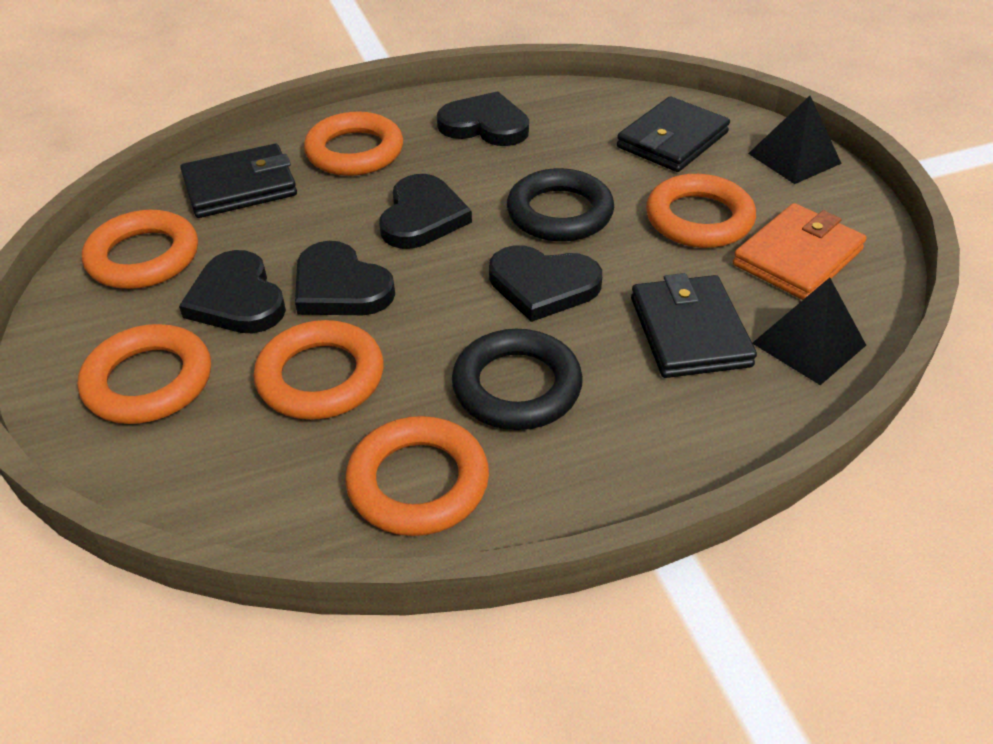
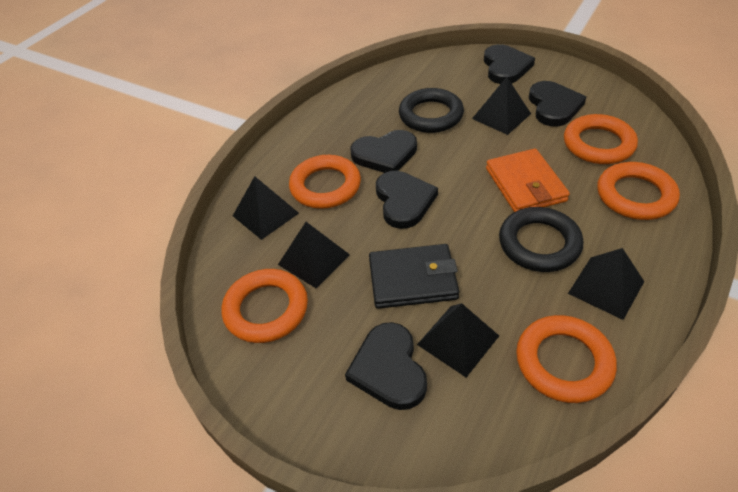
black pyramid: [748,96,842,184] [752,278,866,385] = 2 -> [233,176,299,240] [278,222,350,289] [417,303,499,377] [472,77,531,135] [568,248,645,320] = 5
black wallet: [180,144,297,218] [617,96,730,172] [631,273,757,378] = 3 -> [369,244,459,309] = 1
orange ring: [78,324,211,424] [82,210,198,289] [254,320,384,420] [304,112,403,176] [345,416,489,536] [646,174,756,248] = 6 -> [222,269,308,343] [289,155,361,209] [516,315,617,403] [564,114,638,164] [597,162,680,220] = 5

